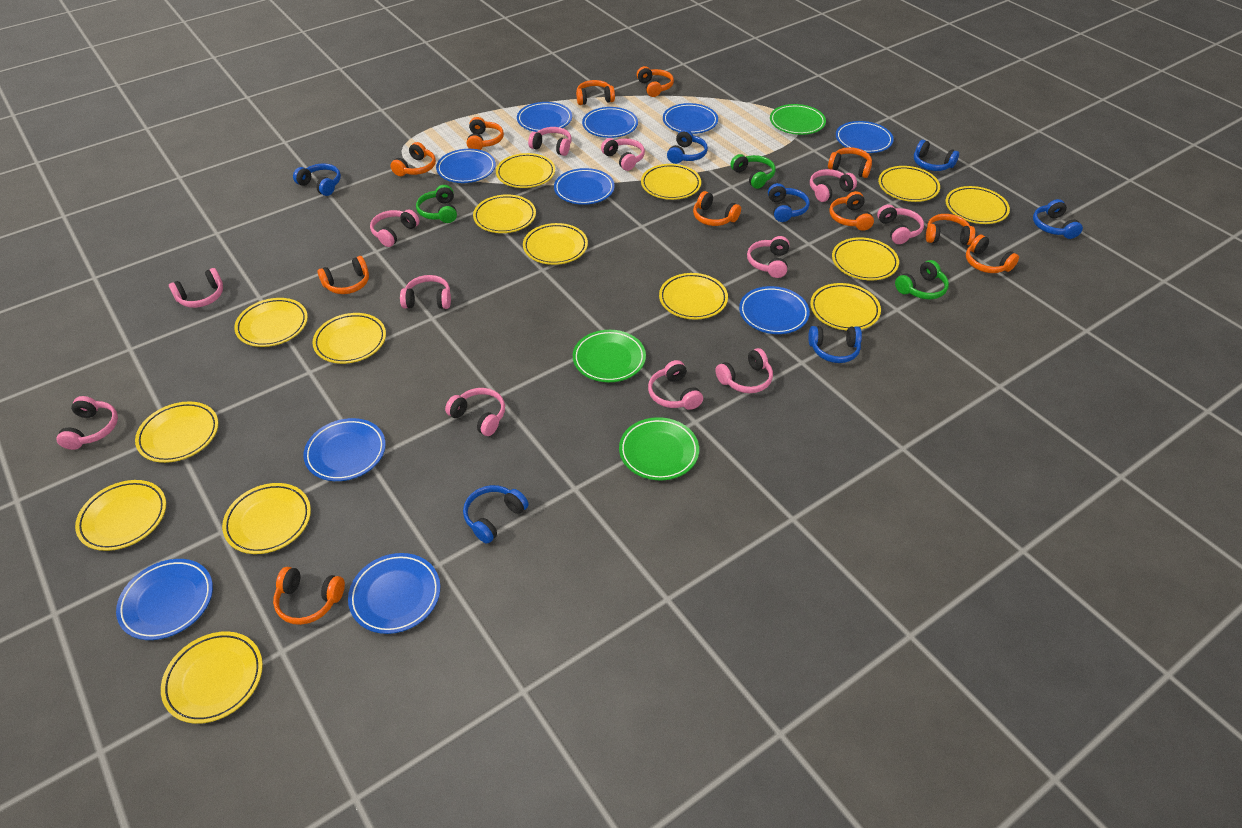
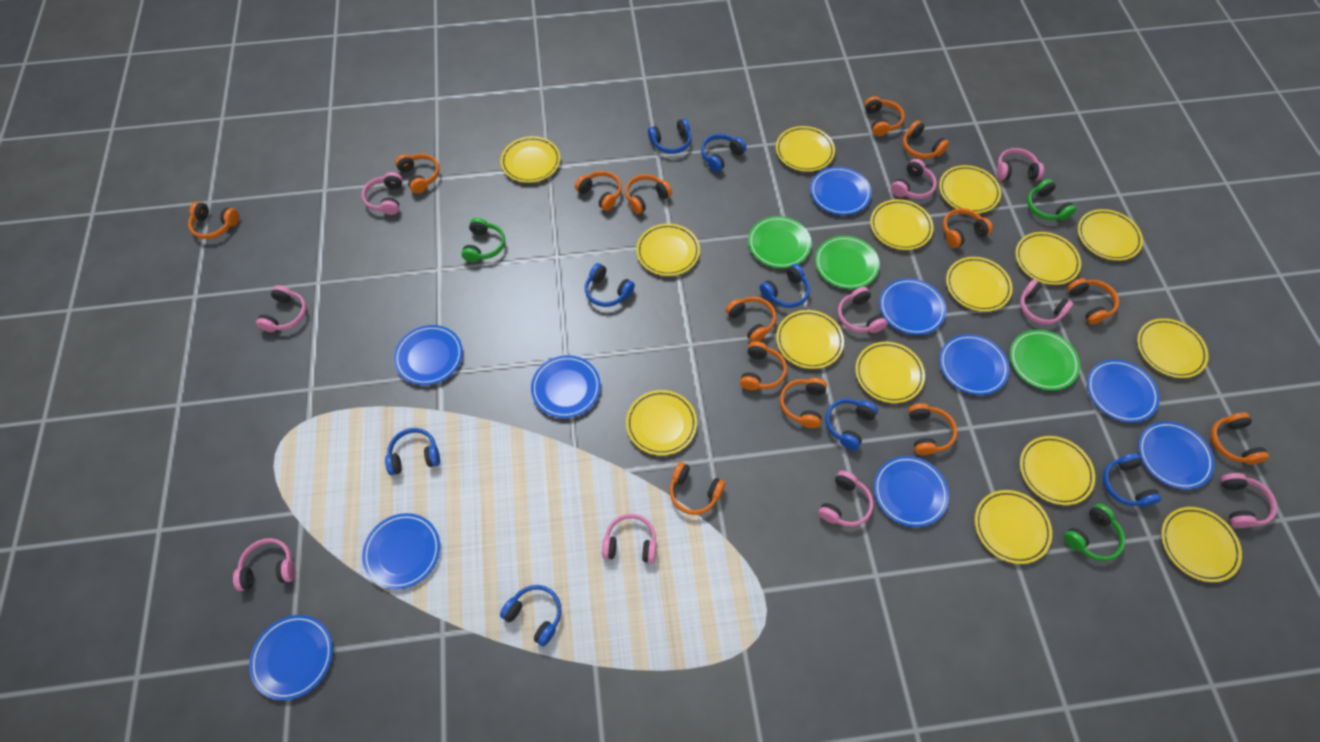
blue headphones: [293,163,341,196] [463,485,528,543] [667,129,708,164] [768,183,810,222] [808,326,862,363] [914,140,959,171] [1033,199,1083,239] = 7 -> [385,428,440,475] [500,585,561,647] [585,263,635,307] [648,118,691,154] [701,133,747,172] [760,264,810,308] [825,398,878,450] [1103,453,1161,507] = 8
orange headphones: [273,567,345,625] [317,256,369,294] [390,142,436,176] [467,117,504,150] [576,80,615,105] [637,66,674,97] [693,191,741,226] [828,147,872,178] [829,191,874,231] [926,214,975,245] [966,235,1019,273] = 11 -> [188,202,239,239] [395,153,440,194] [575,171,622,211] [625,174,672,214] [669,462,725,515] [726,297,776,342] [740,341,787,390] [780,378,827,428] [864,96,905,136] [903,120,949,159] [908,403,957,455] [943,208,993,248] [1067,278,1119,325] [1211,412,1269,465] = 14
pink headphones: [56,396,118,450] [169,268,223,308] [370,210,420,247] [400,275,451,309] [445,388,505,436] [528,127,572,156] [601,138,645,171] [648,360,703,410] [715,348,773,393] [747,236,789,278] [810,169,857,202] [877,204,924,244] = 12 -> [233,538,296,591] [256,285,307,332] [362,172,403,215] [602,514,657,563] [818,471,873,527] [838,287,887,333] [891,159,937,199] [997,148,1044,180] [1020,279,1073,325] [1221,473,1277,528] = 10

